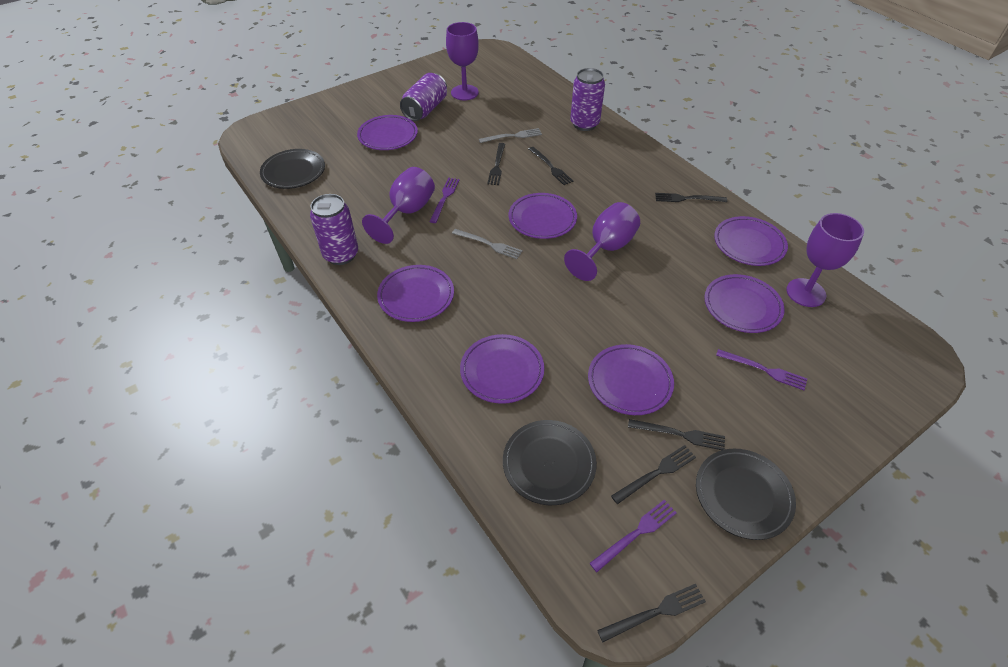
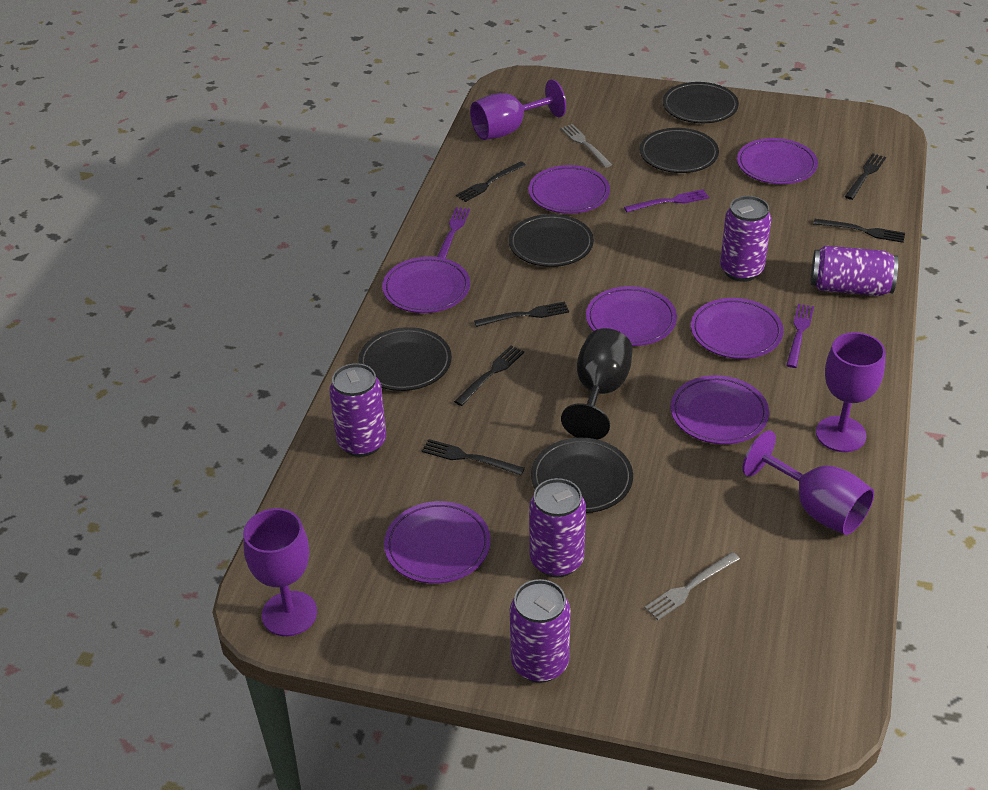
black goblet: none = 0 -> [561,328,633,440] = 1
black plate: [260,149,325,189] [503,420,597,505] [696,449,796,540] = 3 -> [358,327,452,391] [509,214,594,267] [531,438,633,513] [640,128,719,173] [663,82,739,123] = 5
purple can: [310,194,358,265] [400,73,447,121] [570,68,605,131] = 3 -> [329,363,386,457] [510,579,571,683] [529,478,586,578] [720,196,771,282] [811,246,898,296] = 5

